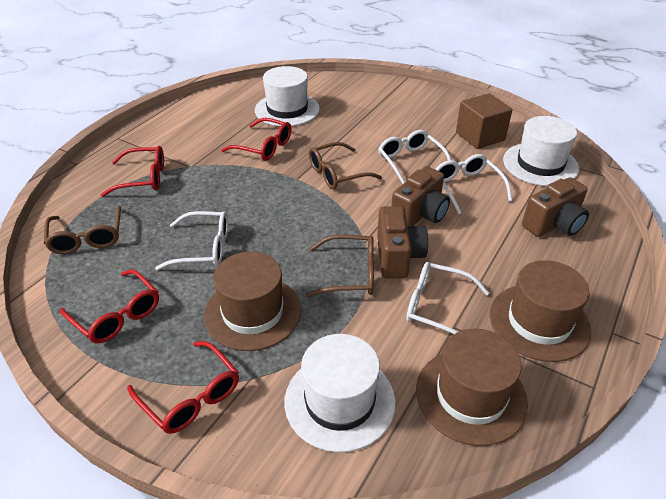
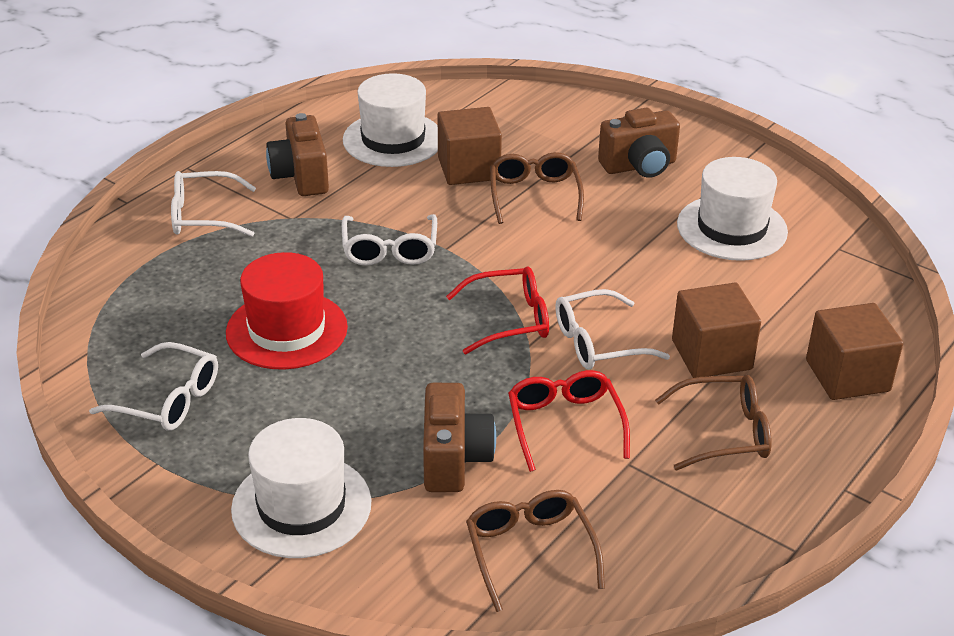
brown cube: [456,93,512,149] = 1 -> [438,107,502,185] [672,283,761,378] [806,303,903,400] = 3
brown hat: [204,252,301,351] [416,329,528,446] [490,260,592,362] = 3 -> none = 0
red glasses: [60,269,159,343] [101,146,164,197] [127,341,239,434] [221,118,292,161] = 4 -> [446,266,549,354] [508,370,630,472] = 2
red hat: none = 0 -> [226,252,348,370] = 1

